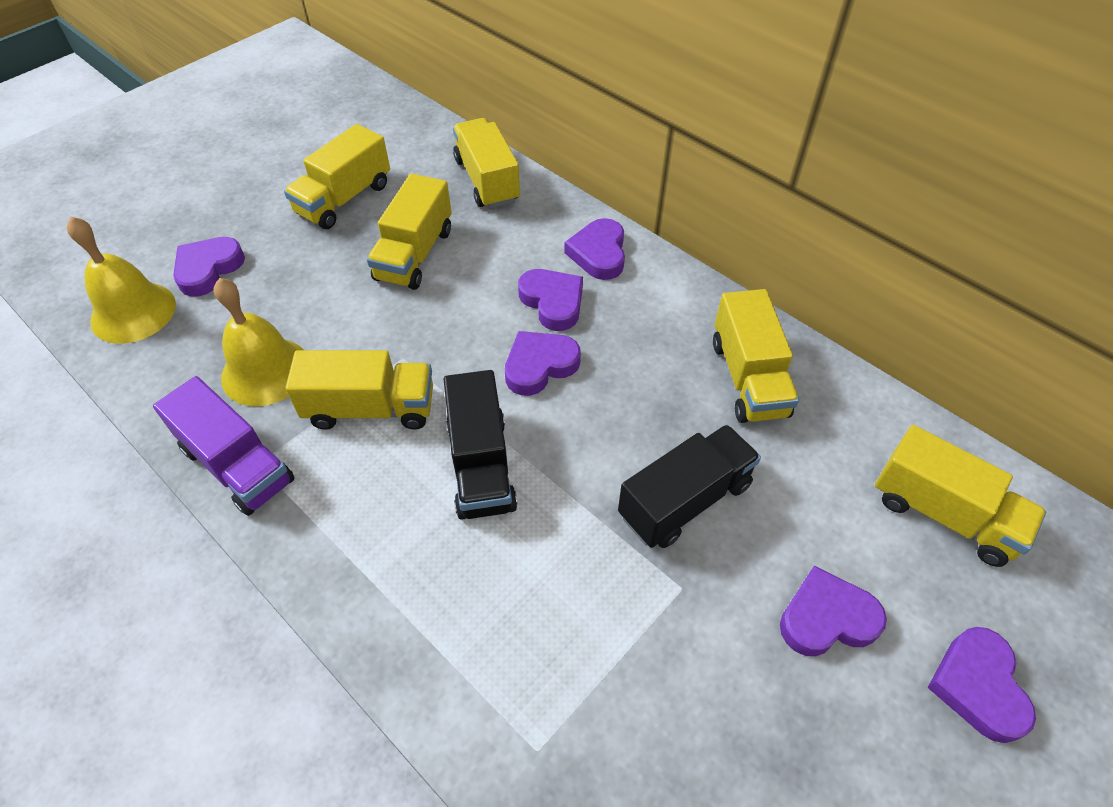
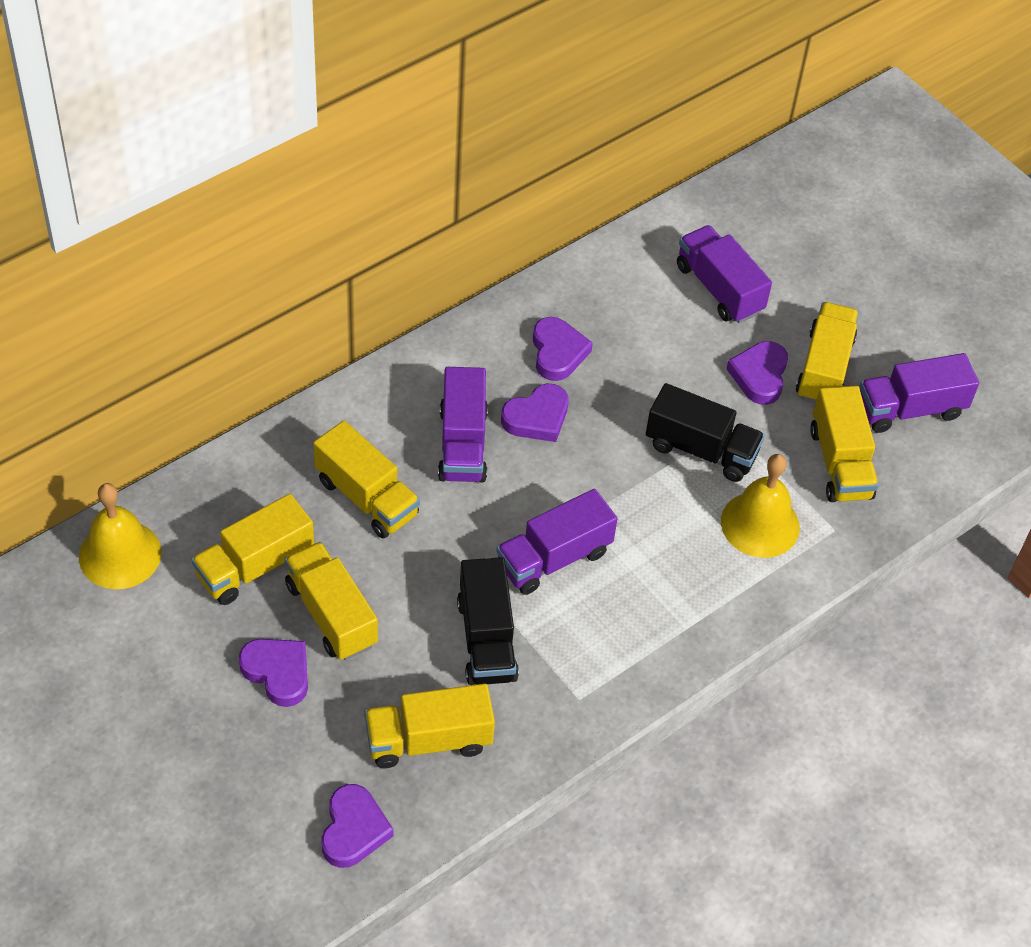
purple heart: [173,237,245,297] [505,331,581,396] [518,269,583,331] [564,218,625,280] [780,566,887,656] [928,627,1036,743] = 6 -> [239,639,308,707] [321,784,394,868] [501,384,568,442] [533,317,593,381] [726,341,788,405] = 5
purple truck: [153,376,295,516] = 1 -> [438,367,488,483] [496,489,618,595] [677,225,772,323] [859,353,979,433] = 4

